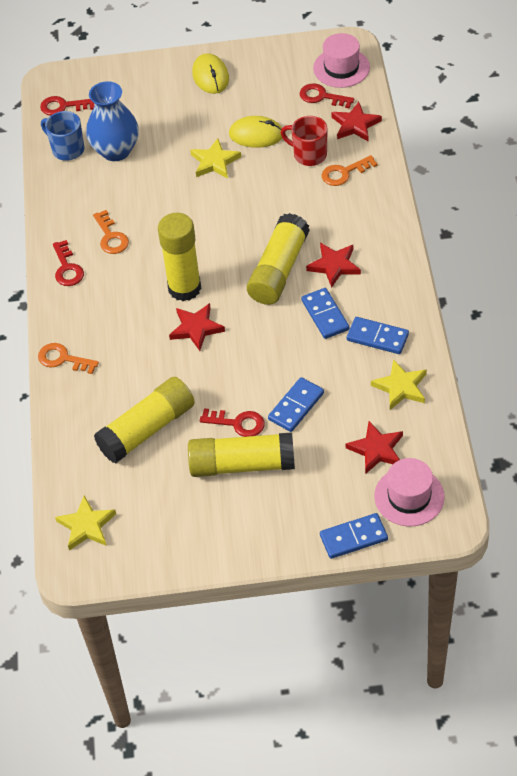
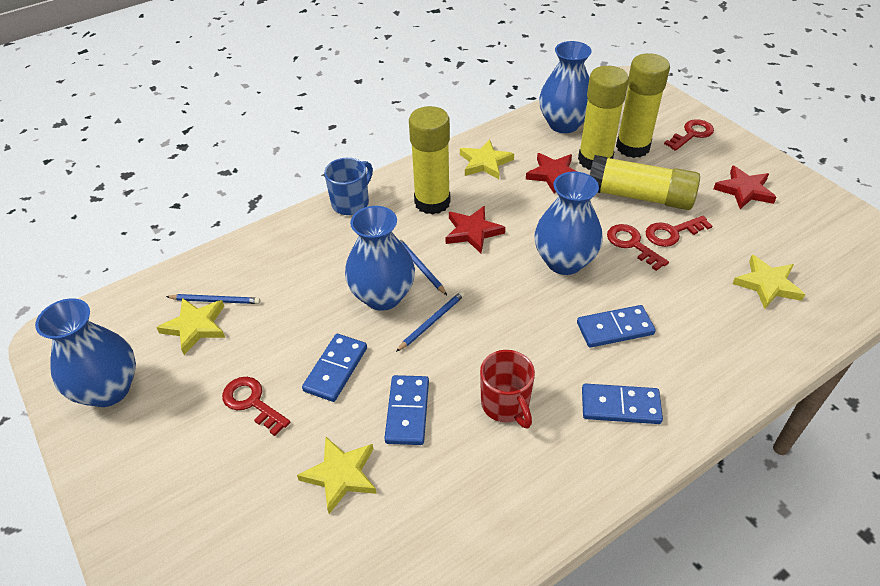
blue pencil: none = 0 -> [166,294,260,304] [396,291,465,352] [397,238,447,295] = 3
blue vase: [86,81,139,161] = 1 -> [35,298,136,407] [345,206,415,311] [534,171,603,275] [539,41,592,133] = 4
orange key: [38,343,99,374] [93,210,129,254] [322,155,378,186] = 3 -> none = 0
pink hat: [313,33,370,88] [374,458,445,526] = 2 -> none = 0
red star: [169,303,225,351] [306,243,361,288] [331,102,382,141] [346,421,403,474] = 4 -> [446,206,505,253] [526,153,578,194] [714,165,777,209] = 3
yellow mouse: [192,53,229,94] [229,116,282,148] = 2 -> none = 0
yellow star: [55,496,116,550] [190,138,241,179] [371,359,427,410] = 3 -> [156,298,225,355] [297,437,377,514] [460,139,514,179] [733,255,805,309] = 4

